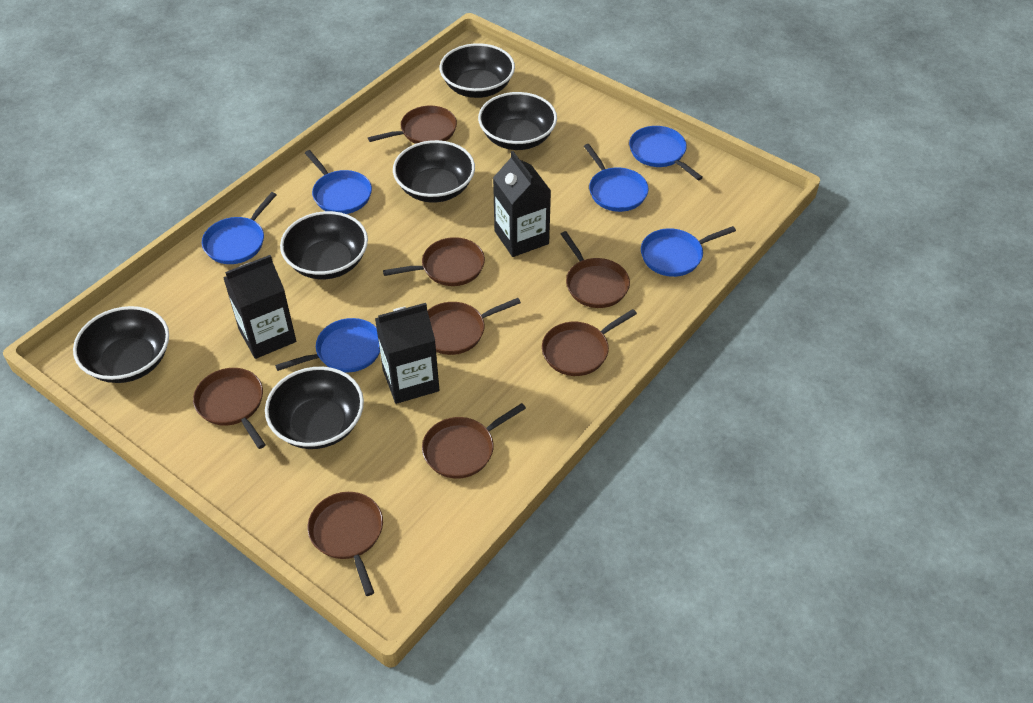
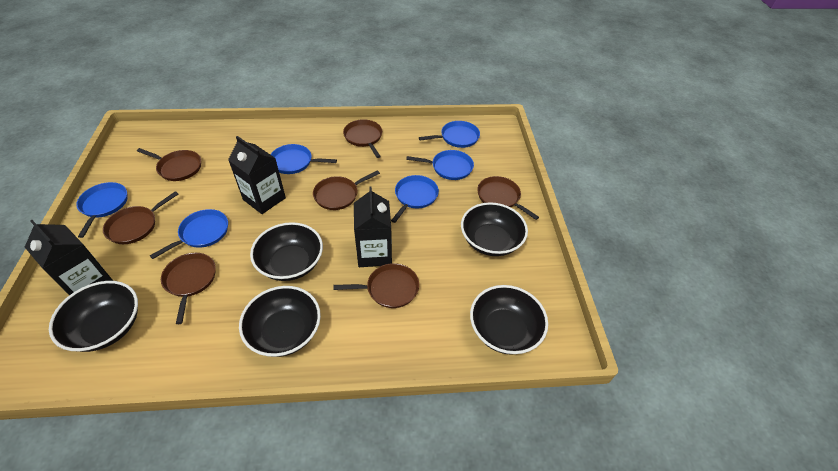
black bowl: [73,306,169,383] [265,367,364,449] [280,211,368,279] [393,140,475,203] [440,43,515,98] [478,92,557,150] = 6 -> [49,281,138,352] [239,286,321,357] [250,222,323,281] [461,202,528,256] [470,285,548,355] = 5
brown pan: [193,368,266,449] [308,492,383,596] [368,106,457,144] [383,237,485,286] [422,403,526,479] [427,298,521,355] [542,309,637,376] [561,231,630,308] = 8 -> [103,191,178,244] [137,148,201,181] [161,253,216,324] [313,170,380,210] [333,263,419,308] [343,119,382,158] [477,176,539,220] = 7

